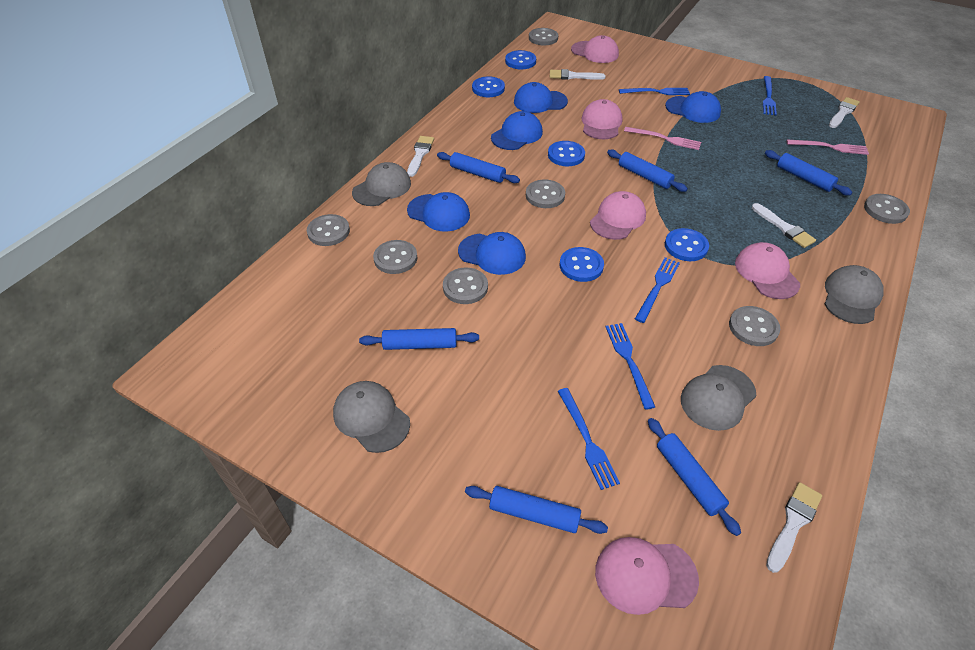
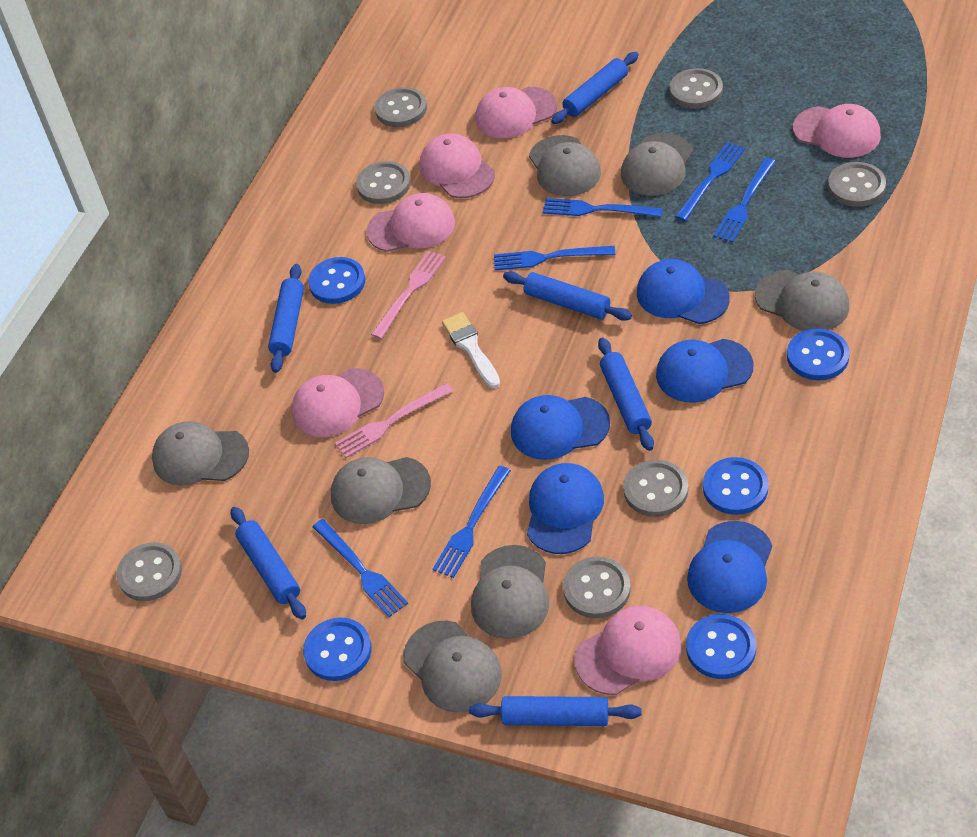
blue fork: [558,388,620,490] [605,323,655,410] [619,88,690,95] [635,257,680,323] [763,76,777,115] = 5 -> [313,519,408,617] [433,466,511,578] [494,246,615,271] [543,198,663,217] [675,142,745,221] [714,158,776,243] = 6
grey cap: [333,381,410,453] [352,162,411,206] [681,365,756,431] [824,265,884,324] = 4 -> [152,421,249,486] [331,457,431,524] [403,620,502,713] [471,545,549,639] [529,135,601,196] [621,133,693,196] [755,270,849,331] = 7
pink cap: [571,35,619,63] [582,99,622,139] [590,191,646,240] [595,537,699,615] [735,242,800,299] = 5 -> [291,368,384,437] [367,193,455,252] [420,133,495,198] [475,87,557,139] [575,606,681,695] [793,104,881,158] = 6
white brush: [407,136,434,177] [550,69,606,80] [752,203,816,248] [766,482,822,573] [829,97,860,128] = 5 -> [442,312,500,388] = 1

